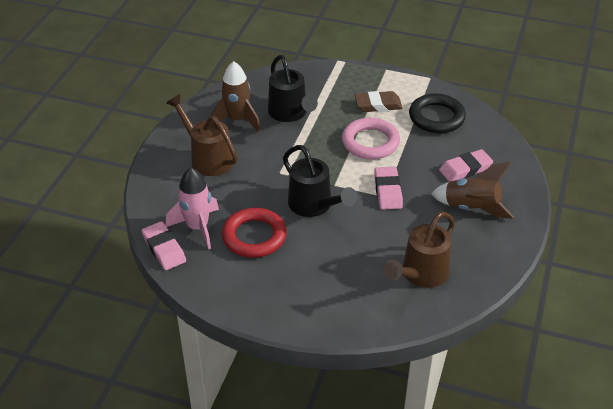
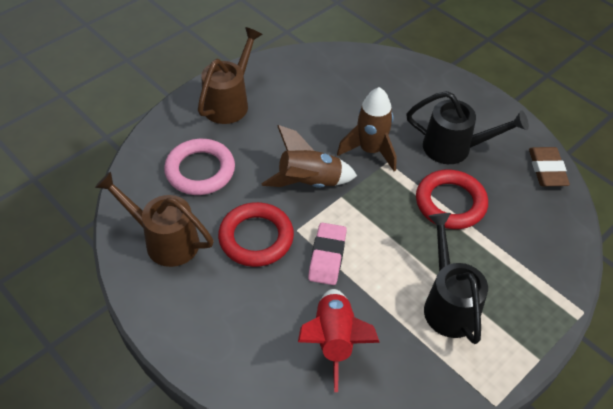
black ring: [409,93,466,133] = 1 -> none = 0
pink eraser: [141,221,186,270] [374,167,403,210] [439,149,493,182] = 3 -> [308,223,347,285] = 1
pink rocket: [166,168,219,250] = 1 -> none = 0
red ring: [222,208,287,258] = 1 -> [218,202,294,267] [416,170,488,229] = 2
red rocket: none = 0 -> [298,289,380,392] = 1

